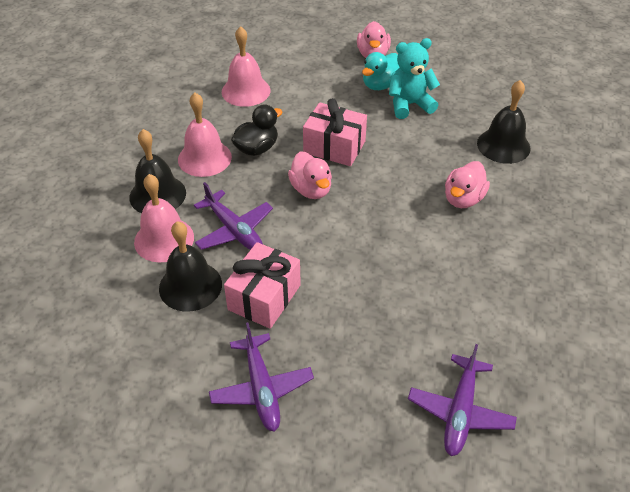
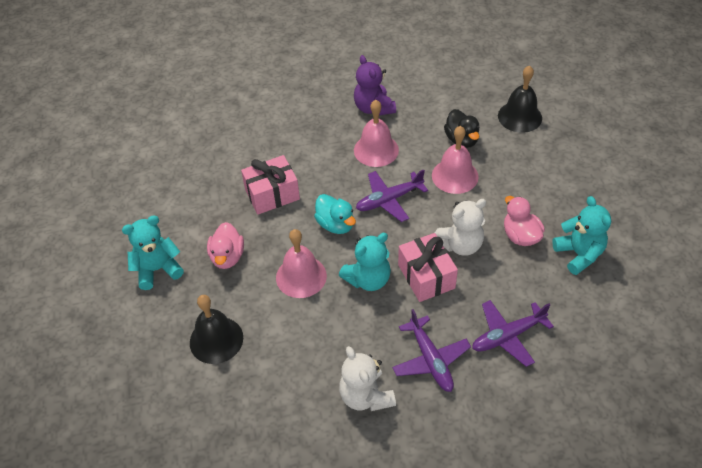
black bell: [129,129,186,213] [159,221,222,312] [477,80,530,164] = 3 -> [190,295,243,364] [498,66,542,133] = 2
pink duck: [288,151,332,199] [357,21,391,58] [445,161,490,208] = 3 -> [207,222,244,269] [504,196,545,246] = 2
purple teddy bear: none = 0 -> [354,55,396,115] = 1
turquoise teddy bear: [389,38,440,119] = 1 -> [122,215,184,290] [339,233,391,291] [552,196,611,275] = 3
white teddy bear: none = 0 -> [339,346,396,411] [435,199,486,256] = 2

